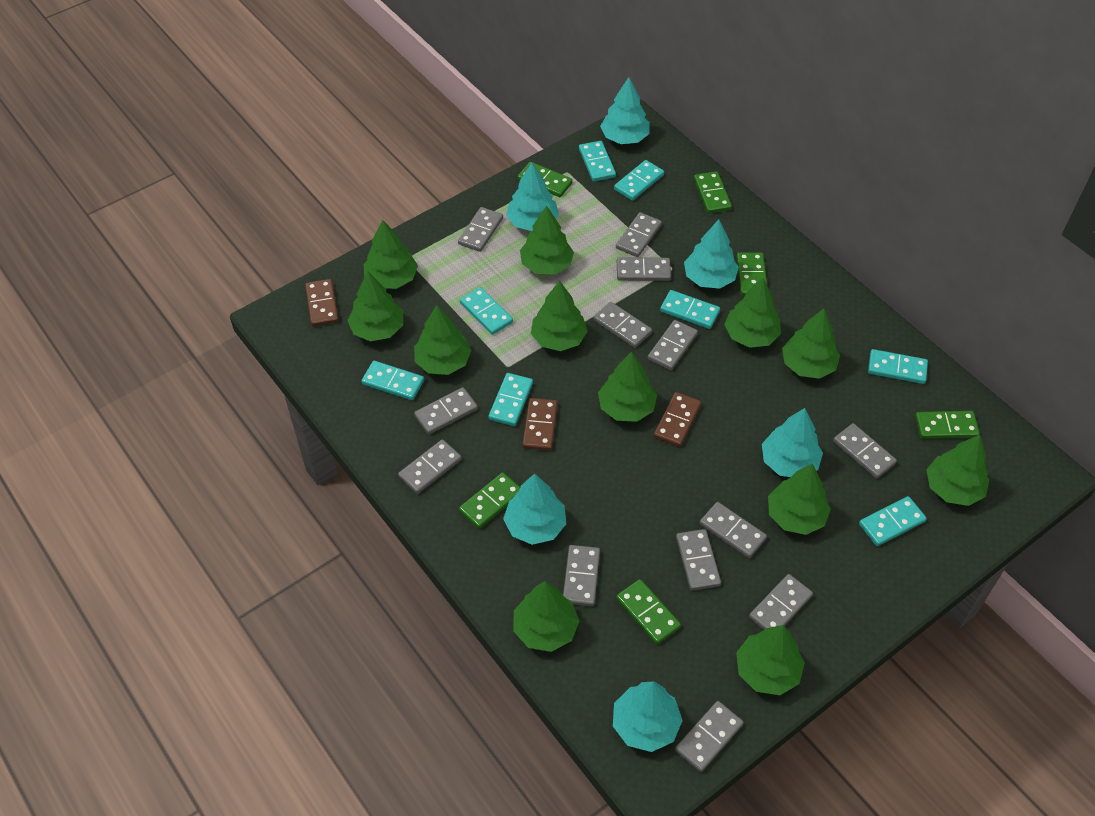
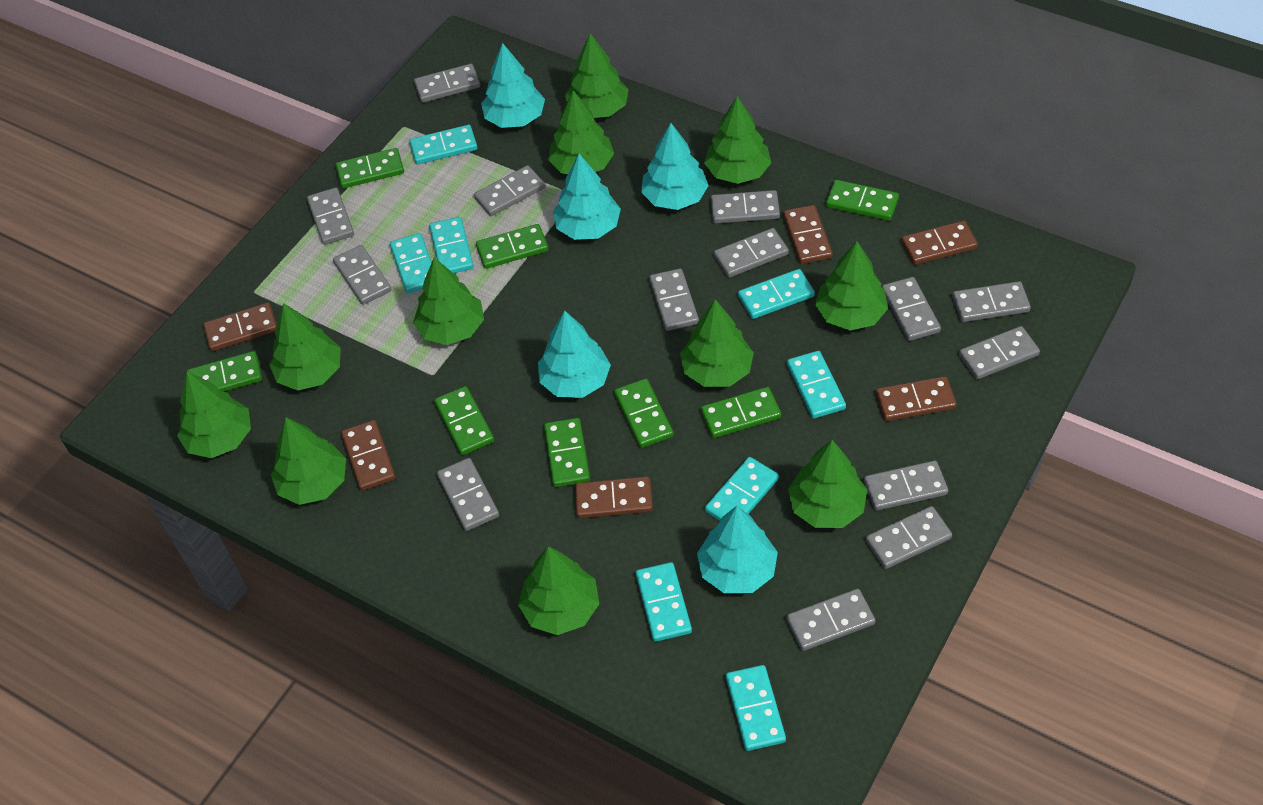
brown domino: [305,279,339,326] [522,398,558,451] [654,392,701,447] = 3 -> [203,303,277,351] [341,420,396,491] [575,477,653,518] [783,205,832,264] [876,376,957,421] [901,221,978,265] = 6
green domino: [459,472,520,529] [518,162,573,197] [616,579,681,644] [694,171,732,213] [736,252,767,296] [915,411,980,439] = 6 -> [187,351,262,392] [336,148,404,188] [434,386,494,455] [476,224,548,269] [544,418,590,487] [614,379,674,448] [701,387,781,438] [826,180,899,221] = 8
green tree: [347,271,403,341] [364,220,418,289] [414,305,471,375] [513,581,579,652] [520,206,574,275] [531,281,588,351] [598,352,657,422] [724,278,781,348] [736,625,805,695] [768,463,831,535] [782,309,840,379] [926,435,989,506] = 12 -> [177,371,251,458] [269,303,341,390] [271,417,346,505] [413,258,484,345] [518,546,599,635] [548,90,614,174] [565,33,629,118] [680,299,754,387] [704,96,771,184] [788,440,867,528] [815,241,888,330] = 11
grey domino: [398,440,462,494] [414,387,478,434] [458,207,503,252] [563,545,600,606] [594,302,652,348] [616,212,662,257] [617,257,671,281] [648,320,698,370] [675,701,743,772] [676,529,721,591] [700,502,767,558] [749,574,813,630] [833,423,897,478] = 13 -> [307,187,354,245] [333,245,392,305] [414,64,480,103] [437,458,499,531] [474,165,545,216] [649,268,699,331] [711,190,780,224] [714,228,789,278] [786,589,876,651] [864,461,948,511] [866,506,952,569] [882,277,941,341] [952,281,1031,322] [959,326,1040,379] = 14
turquoise tree: [503,473,566,545] [506,162,559,231] [600,77,650,144] [613,681,683,752] [684,219,739,289] [762,408,823,477] = 6 -> [481,43,545,128] [538,311,611,398] [553,154,621,240] [641,123,709,210] [697,506,778,593] = 5

